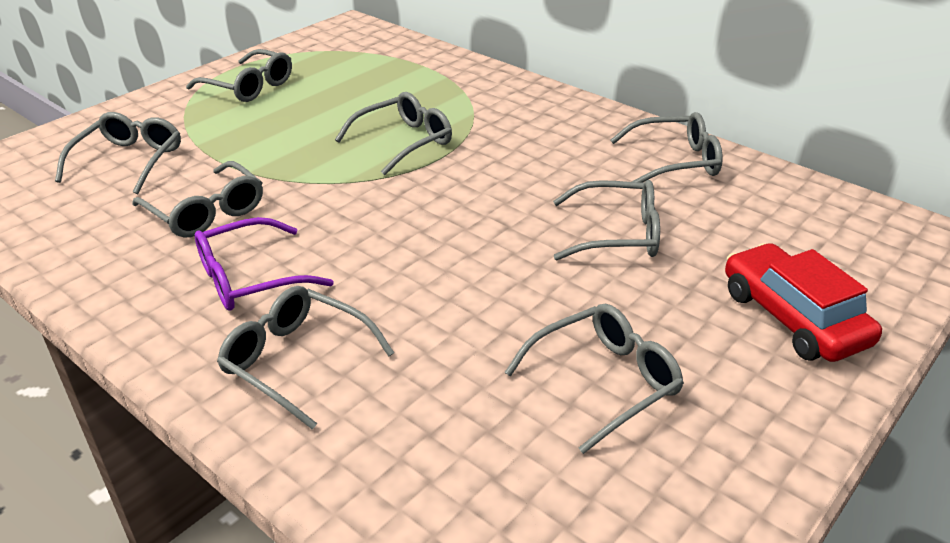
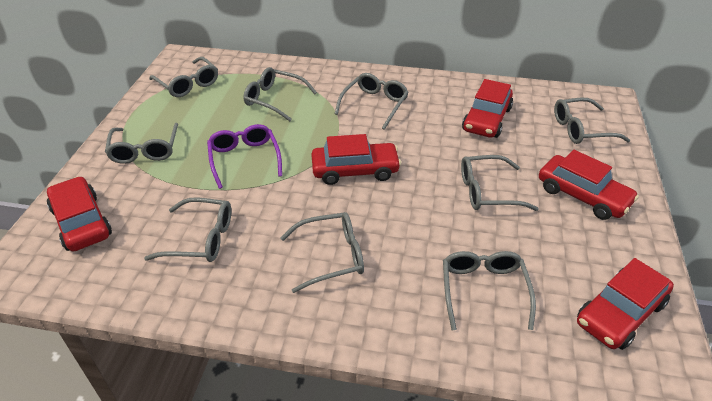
grey glasses: [55,112,181,194] [132,161,263,237] [186,49,292,102] [217,286,394,430] [335,92,452,175] [505,304,684,454] [553,180,660,260] [611,112,723,182] = 8 -> [105,123,178,164] [144,198,231,262] [149,57,218,97] [243,67,317,121] [280,212,364,293] [335,73,409,130] [443,251,536,330] [461,155,539,211] [554,98,630,144] = 9
red car: [725,243,882,362] = 1 -> [47,176,112,251] [311,134,401,185] [462,79,513,138] [539,150,639,220] [577,258,674,350] = 5

